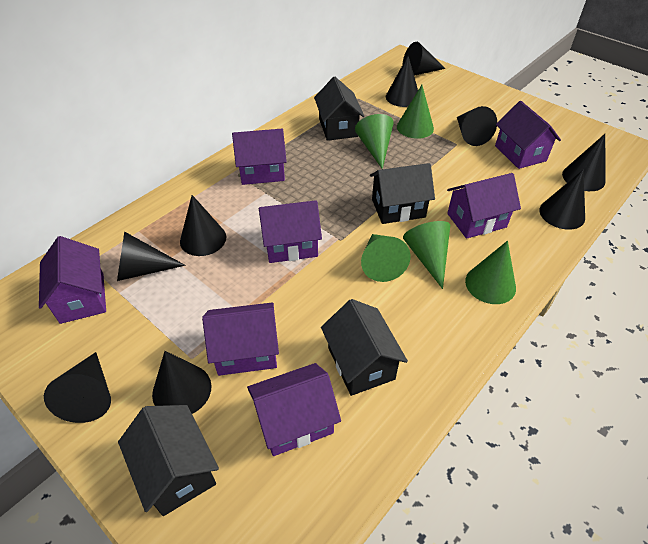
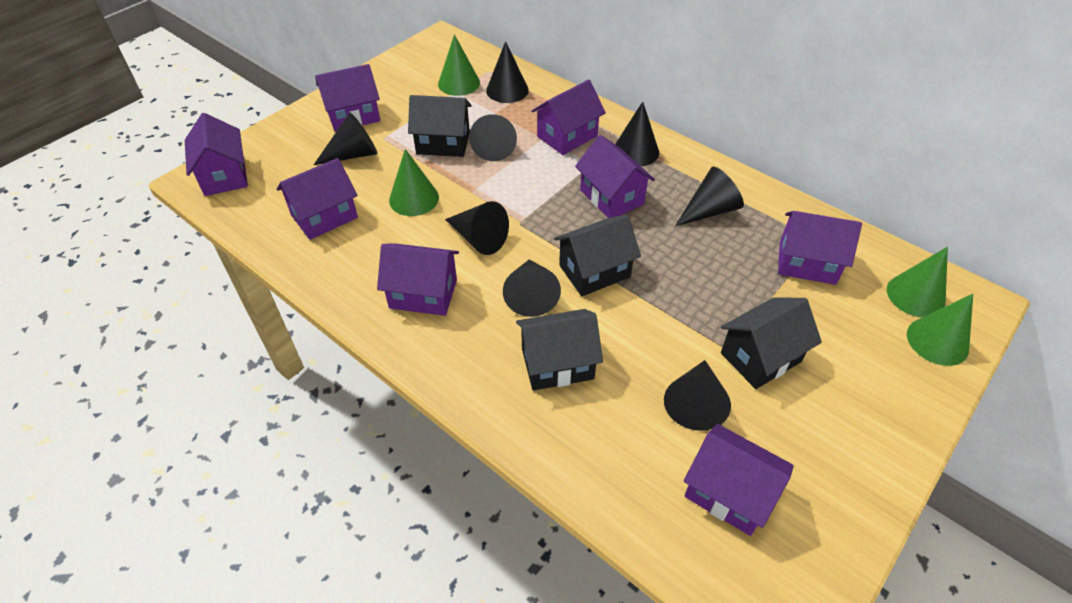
black cone: [44,352,111,423] [117,231,185,281] [152,351,211,414] [180,195,226,256] [386,55,418,107] [402,42,445,76] [457,106,497,146] [539,170,585,230] [562,134,605,191] = 9 -> [314,113,378,165] [445,201,509,255] [469,114,517,161] [486,41,529,103] [503,259,561,317] [615,102,659,166] [664,360,731,431] [675,167,744,226] = 8
green cone: [355,114,394,169] [361,234,411,282] [397,85,434,139] [403,221,450,289] [465,241,516,304] = 5 -> [389,149,439,216] [438,34,480,96] [887,247,948,318] [907,294,973,366] = 4
purple house: [39,236,106,324] [202,302,279,376] [232,129,287,185] [247,363,341,456] [259,200,322,263] [447,173,521,239] [495,101,561,169] = 7 -> [185,113,248,196] [277,158,358,240] [315,64,380,132] [377,244,459,316] [531,80,606,155] [575,135,655,218] [684,424,794,536] [778,211,862,285] = 8

